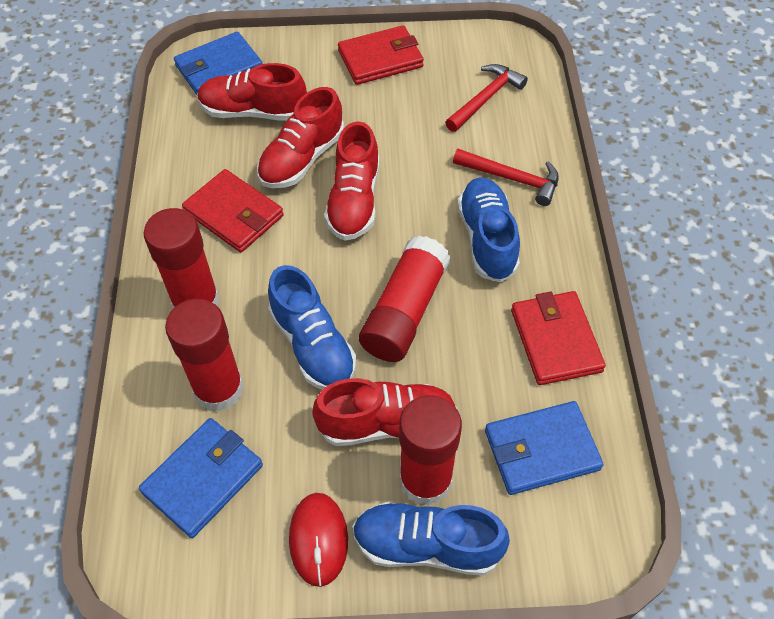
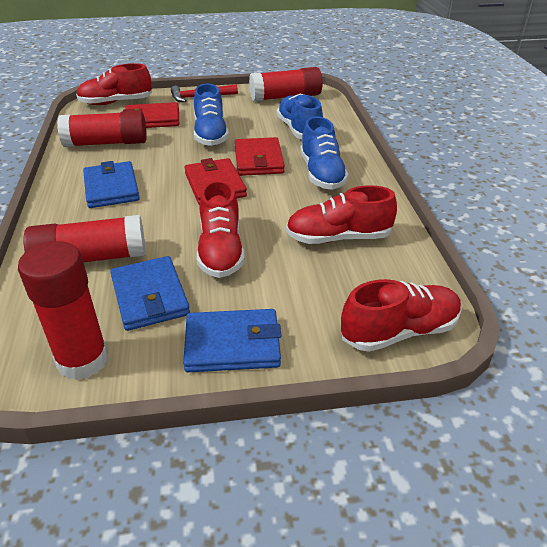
red hammer: [445,64,528,132] [453,149,559,206] = 2 -> [171,84,238,102] = 1
red mouse: [289,493,348,587] = 1 -> none = 0

